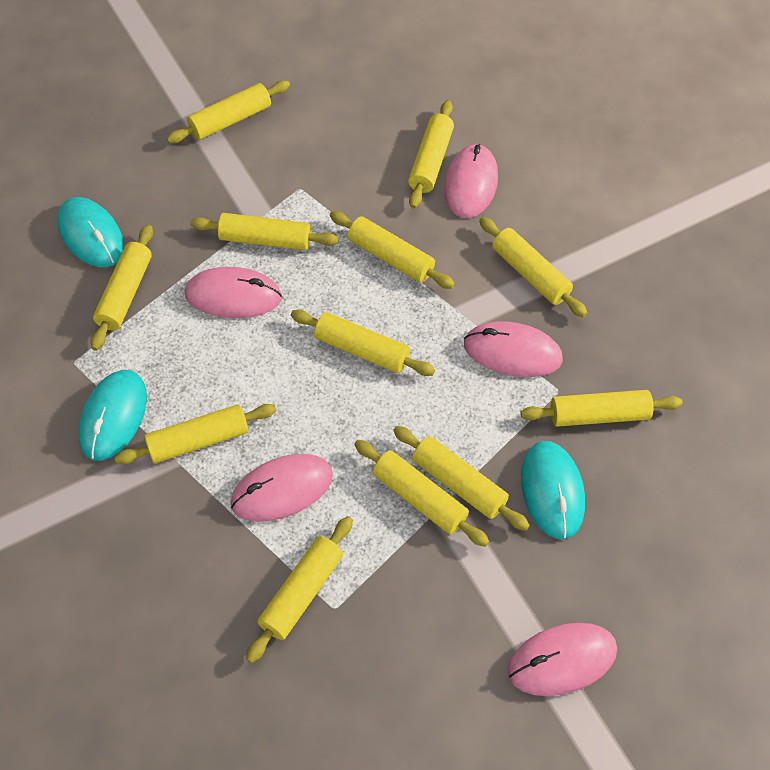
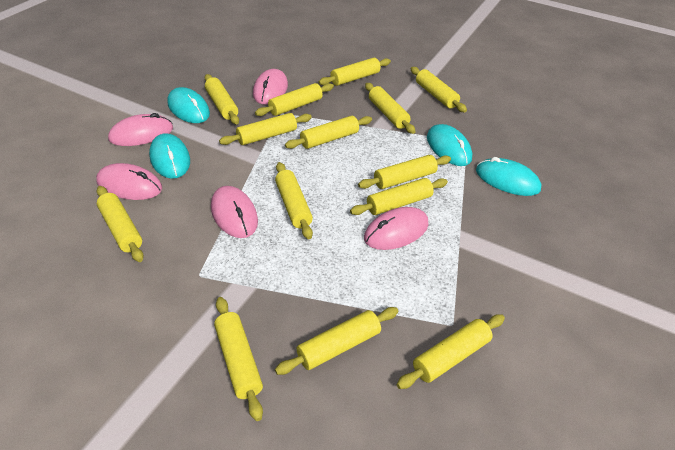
turquoise mouse: [57,197,124,267] [78,370,147,461] [521,441,585,539] = 3 -> [149,133,190,179] [167,87,210,123] [427,124,472,166] [476,157,541,196] = 4
yellow rolling pin: [91,225,153,350] [115,404,277,464] [166,80,290,143] [190,213,339,250] [246,516,353,663] [291,310,435,376] [330,211,455,289] [354,440,490,547] [393,426,530,531] [408,100,454,209] [479,217,587,317] [520,390,683,427] = 12 -> [97,186,144,262] [204,74,239,125] [214,297,263,421] [219,113,312,145] [255,83,334,116] [275,162,313,239] [275,307,398,375] [285,116,372,149] [319,58,391,86] [350,178,448,215] [358,155,451,189] [365,83,416,134] [397,314,505,389] [411,67,467,112] = 14

